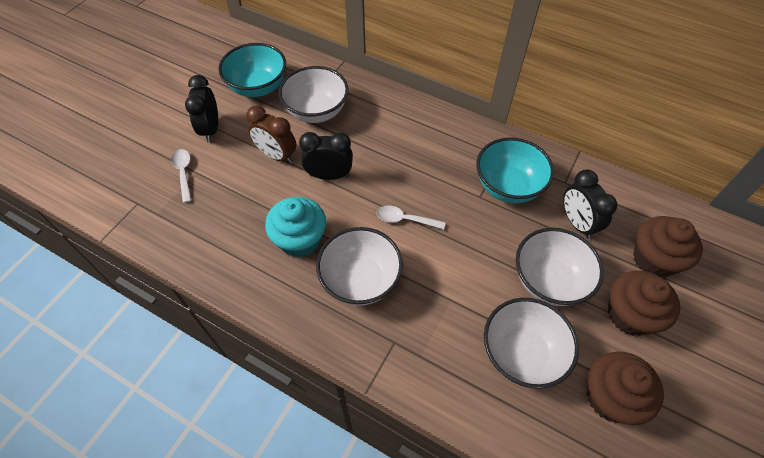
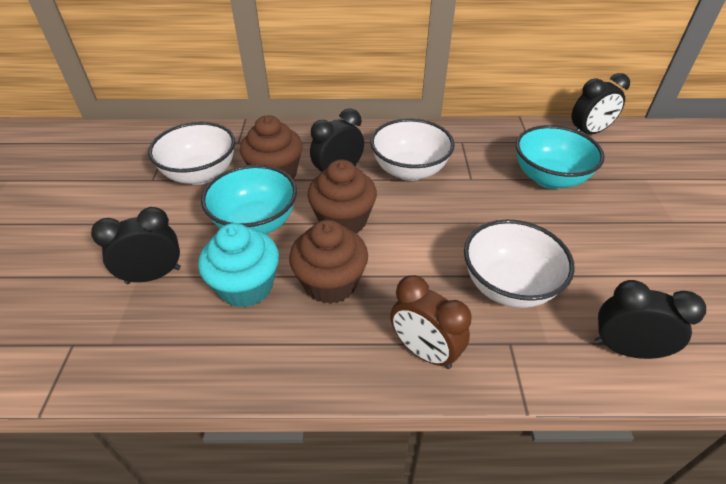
black clock: [185,75,218,142] [299,132,353,180] [563,169,617,239] = 3 -> [91,207,181,284] [310,108,364,172] [572,73,630,134] [594,280,706,359] = 4
white bowl: [279,66,348,123] [316,227,403,306] [484,298,579,389] [516,228,604,306] = 4 -> [148,122,235,185] [370,118,455,181] [464,219,575,308] = 3
white spoon: [171,149,192,203] [377,205,446,229] = 2 -> none = 0

